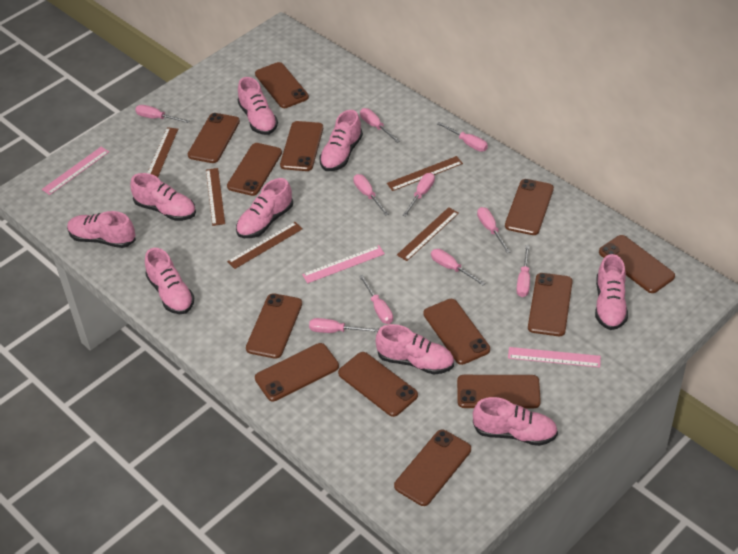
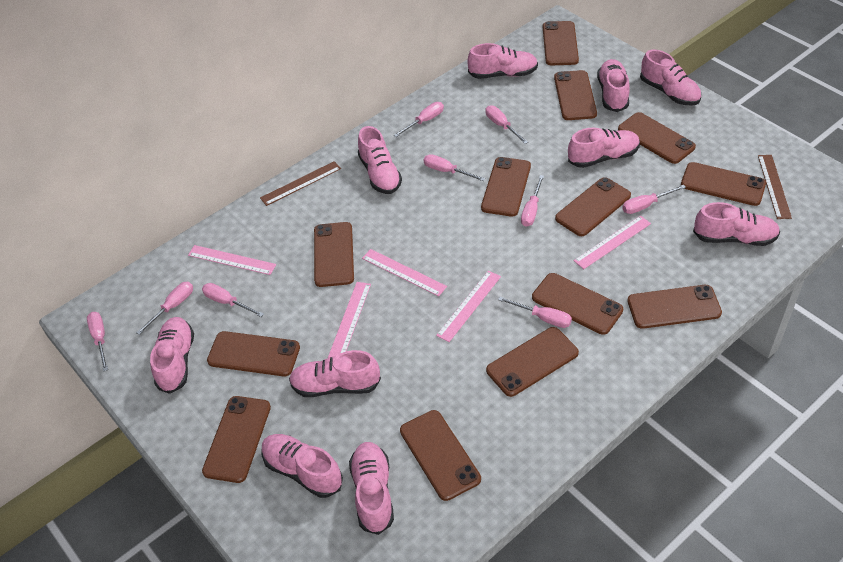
brown ruler: [147,127,178,177] [206,168,225,226] [227,222,303,269] [387,156,463,191] [397,207,459,261] = 5 -> [260,161,341,206] [758,155,792,219] = 2
pink ruler: [42,147,109,195] [302,245,385,283] [508,347,601,368] = 3 -> [188,245,276,275] [328,282,371,358] [362,249,447,296] [436,271,501,342] [574,216,651,269] = 5
pink screwdriver: [135,105,190,123] [309,318,378,333] [353,174,389,216] [359,275,393,324] [360,108,400,143] [402,173,435,217] [431,249,485,285] [437,122,488,152] [477,207,511,253] [517,245,530,297] = 10 -> [87,312,108,371] [136,282,193,335] [202,283,264,317] [394,102,444,137] [424,154,485,181] [486,105,528,144] [498,297,572,328] [521,175,544,227] [622,185,686,214] = 9
pink shoe: [67,211,136,248] [130,173,196,221] [145,248,194,314] [236,178,293,238] [238,77,278,135] [319,110,363,171] [376,324,454,375] [473,397,558,446] [595,254,628,330] = 9 -> [150,317,194,394] [262,434,343,498] [289,350,381,397] [349,442,394,535] [358,126,402,194] [467,43,538,79] [568,128,640,168] [597,59,630,112] [640,49,701,106] [693,202,780,246] = 10

